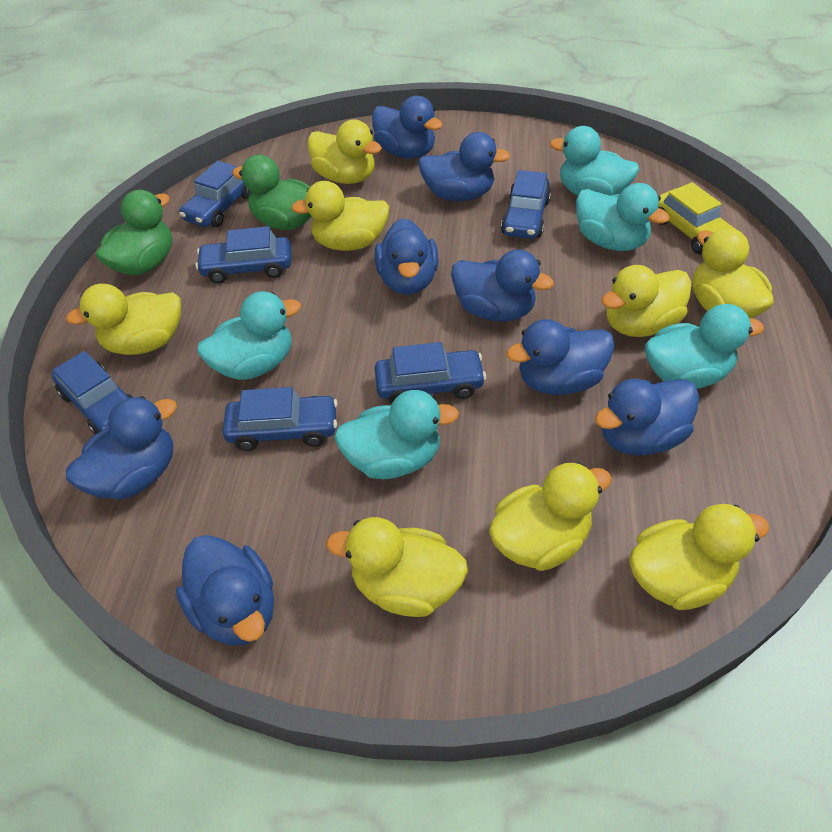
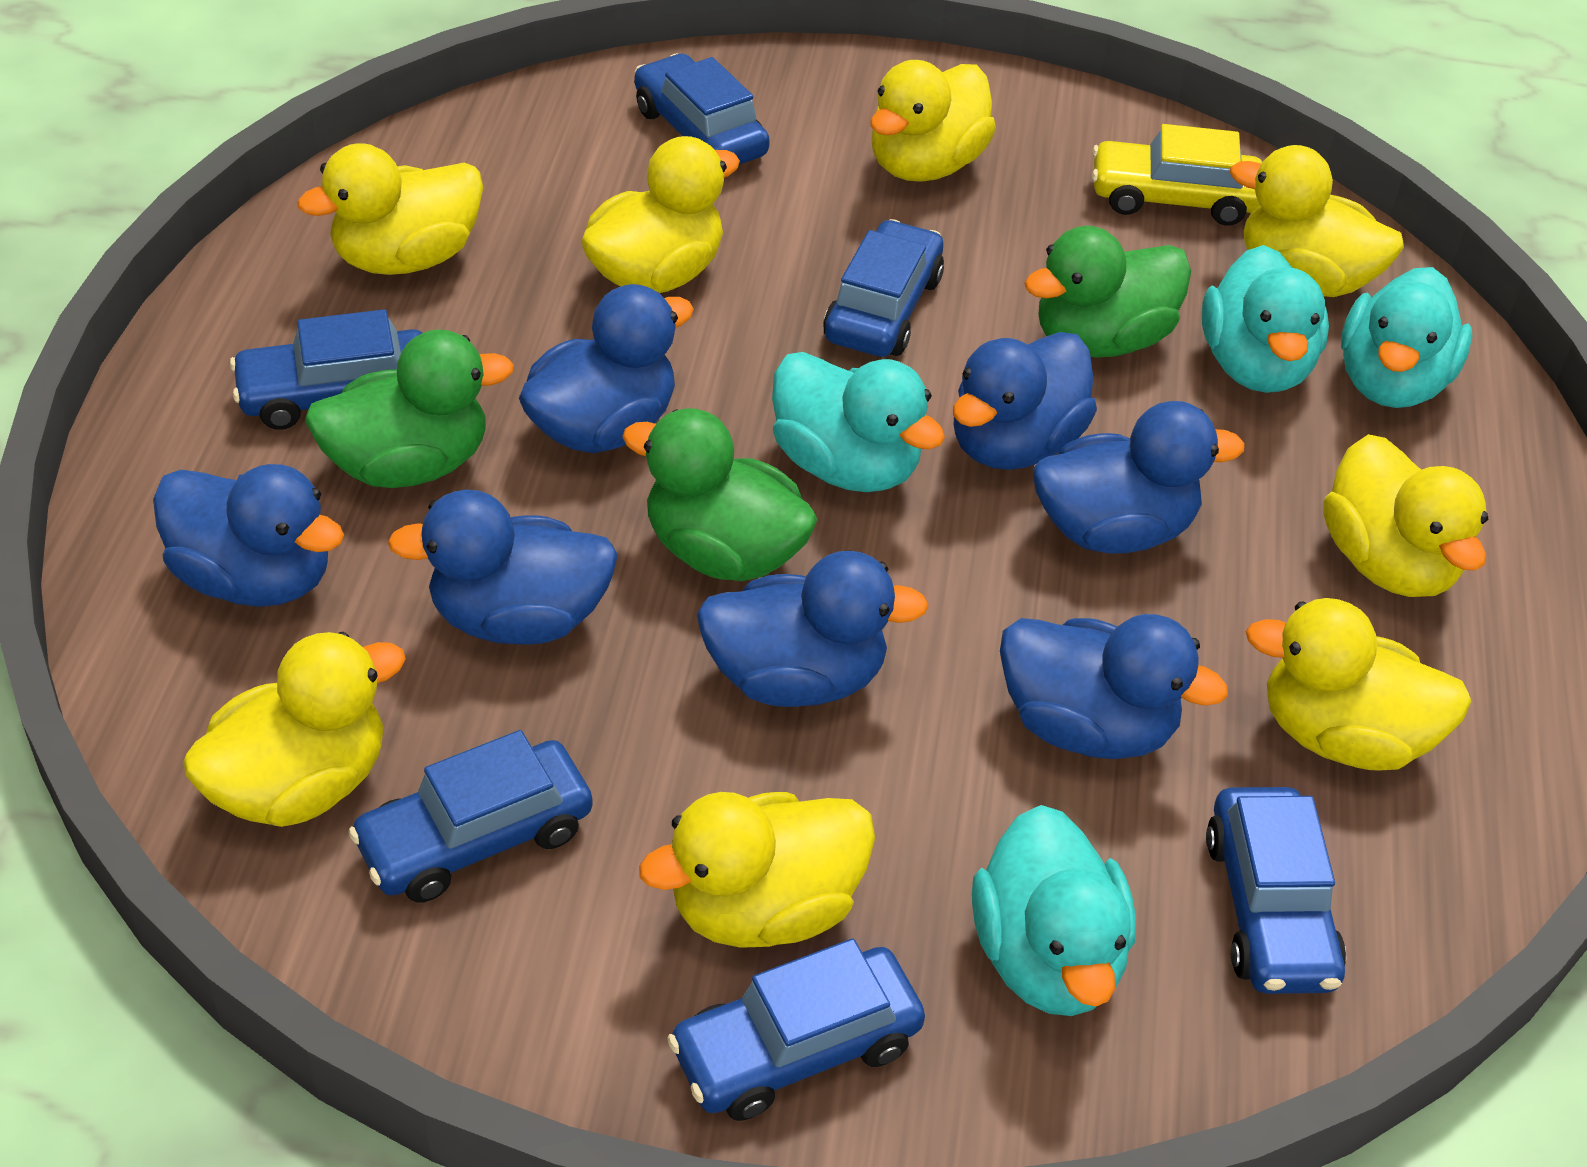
blue duck: [66,396,177,500] [176,535,274,645] [372,96,443,159] [374,218,439,295] [418,132,510,201] [451,250,554,322] [506,319,615,395] [595,379,699,455] = 8 -> [153,464,344,607] [387,490,618,645] [519,284,694,453] [697,551,929,707] [953,332,1097,470] [1000,614,1228,759] [1033,401,1245,554] = 7
green duck: [96,190,172,275] [232,155,311,230] = 2 -> [305,329,514,488] [622,408,818,581] [1024,226,1191,358] = 3
turquoise duck: [197,291,301,380] [334,390,459,479] [550,126,639,196] [576,183,670,251] [645,304,764,389] = 5 -> [772,352,945,492] [972,805,1136,1016] [1202,245,1329,393] [1341,267,1472,408] = 4

